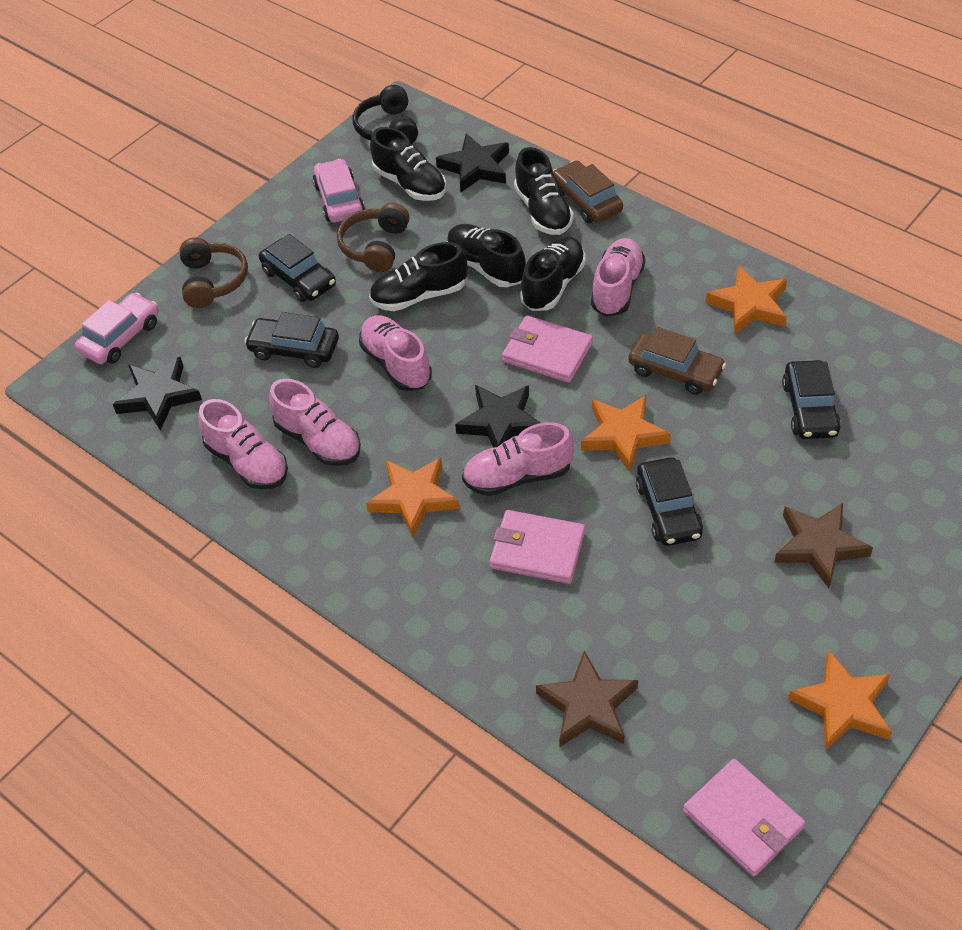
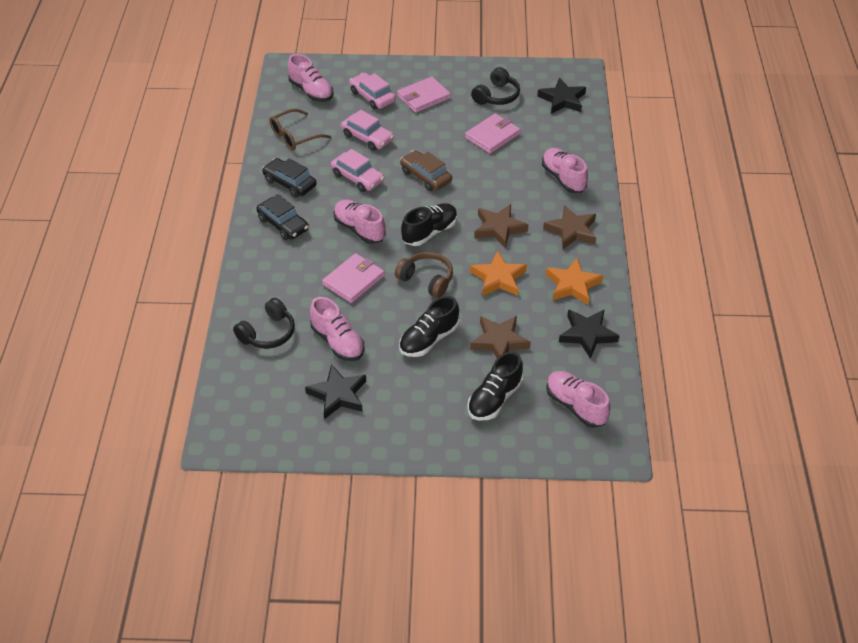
black car: [244,312,339,368] [259,234,336,302] [636,457,703,546] [782,360,841,439] = 4 -> [256,194,309,240] [262,158,317,198] = 2
black headphones: [352,85,418,144] = 1 -> [233,298,295,349] [471,67,520,105] = 2
black shoe: [369,242,467,311] [370,127,446,201] [447,224,526,287] [514,147,574,235] [520,236,586,311] = 5 -> [399,296,459,357] [401,203,457,246] [467,352,523,421] = 3
brown car: [553,161,623,223] [628,327,726,395] = 2 -> [400,150,452,191] = 1
brown glasses: none = 0 -> [270,109,331,150] = 1
brown headphones: [180,237,248,308] [337,203,410,272] = 2 -> [395,252,453,298] = 1
brown star: [536,651,638,747] [774,503,873,588] = 2 -> [470,316,531,358] [474,204,528,249] [543,205,596,249] = 3
orange star: [366,458,459,537] [581,395,671,472] [706,265,787,335] [788,651,892,751] = 4 -> [470,251,527,296] [546,258,603,305] = 2
pink car: [75,293,158,364] [313,159,365,223] = 2 -> [331,149,384,192] [341,110,394,151] [349,73,396,110] = 3

